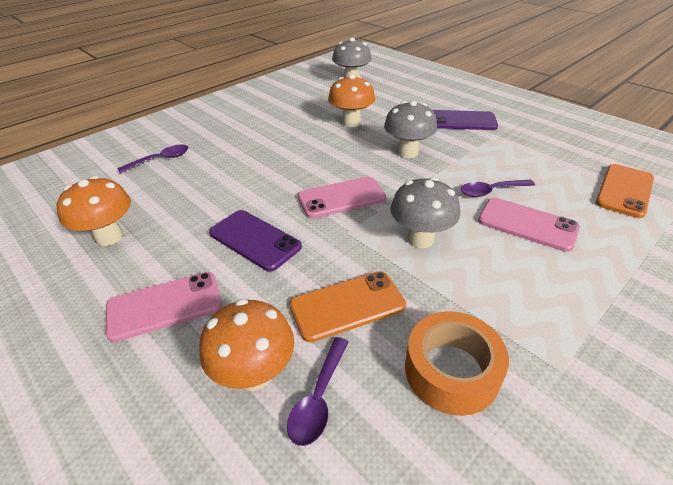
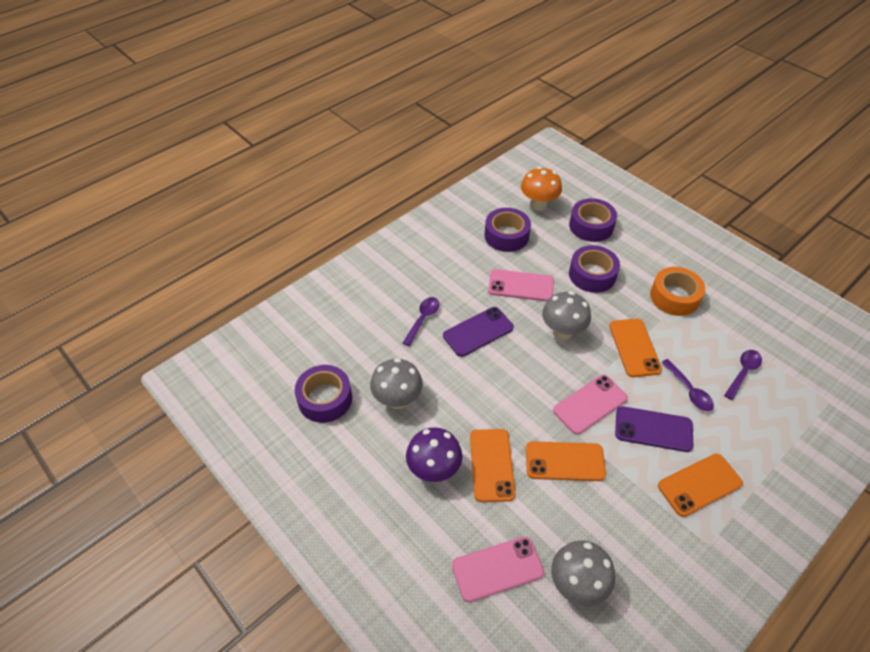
orange mushroom: [57,176,131,246] [199,299,294,391] [328,74,375,127] = 3 -> [521,167,562,211] = 1
orange phone: [290,271,406,342] [596,164,654,218] = 2 -> [470,429,515,502] [526,441,606,481] [609,318,662,377] [658,454,743,517] = 4
purple mushroom: none = 0 -> [406,427,462,482] = 1
purple tape: none = 0 -> [295,365,352,423] [485,208,531,252] [569,198,617,242] [569,245,620,293] = 4

